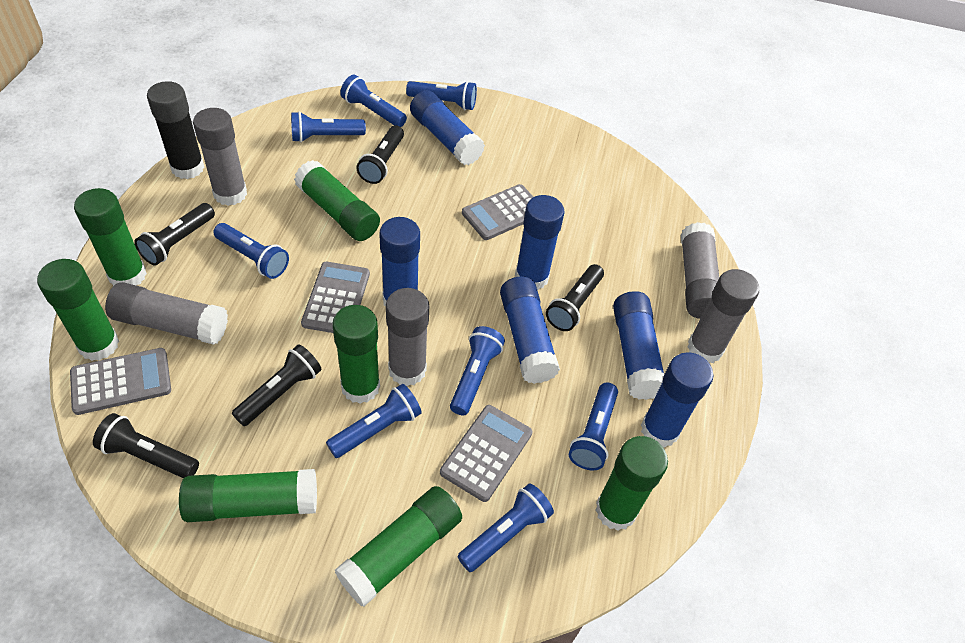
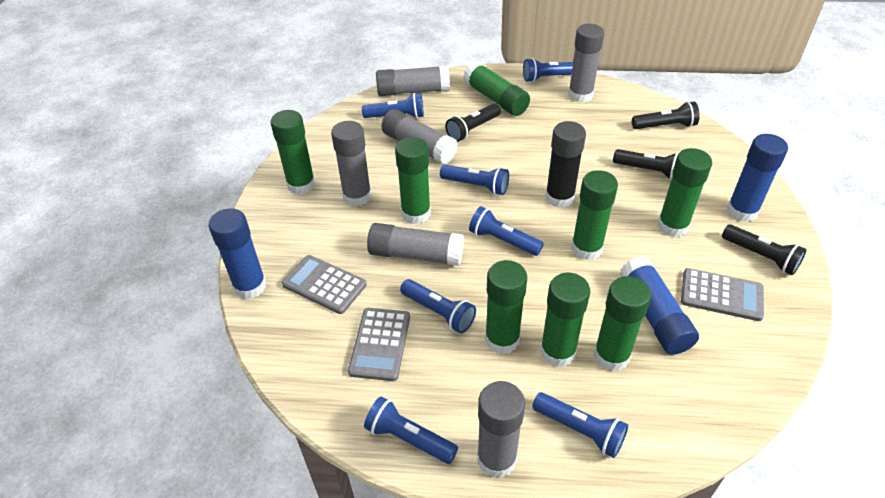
black flashlight: [93,413,199,478] [134,203,215,265] [232,344,322,426] [356,125,404,184] [546,264,604,331] = 5 -> [445,103,501,142] [613,149,678,180] [632,101,700,129] [722,224,807,275] = 4
blue flashlight: [213,223,289,279] [291,111,366,142] [326,384,422,458] [340,75,407,127] [406,81,477,110] [450,326,505,415] [457,483,554,572] [569,383,618,470] = 8 -> [362,93,424,118] [364,397,458,464] [400,279,476,333] [440,165,509,195] [469,206,544,256] [523,58,573,82] [532,392,628,458] = 7
blue glue stick: [379,217,420,306] [410,90,485,165] [500,276,560,384] [515,195,565,290] [613,291,665,400] [641,352,713,448] = 6 -> [209,208,267,299] [620,256,699,355] [727,134,788,222] = 3
green glue stick: [37,259,119,361] [74,188,147,286] [179,469,317,522] [294,160,380,241] [332,305,380,404] [335,486,462,607] [595,436,668,531] = 7 -> [271,110,315,195] [395,137,431,224] [463,62,530,116] [485,260,527,354] [540,273,590,367] [571,170,618,260] [594,276,651,371] [658,148,712,237] = 8
grey calculator: [70,348,171,415] [301,262,370,333] [440,405,532,502] [462,184,533,240] = 4 -> [282,255,367,314] [348,308,410,381] [681,268,764,321] = 3
grey glue stick: [105,282,228,345] [193,108,247,206] [386,288,429,386] [681,222,719,319] [687,269,759,363] = 5 -> [331,121,372,207] [367,223,464,266] [376,65,450,96] [382,109,458,164] [477,381,525,478] [568,24,604,103] = 6

